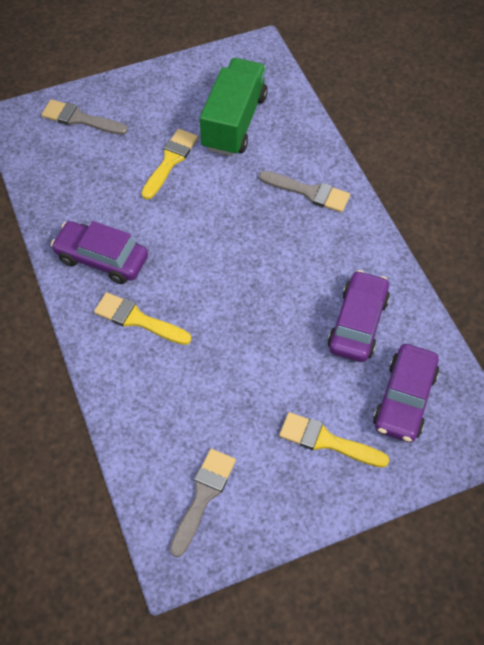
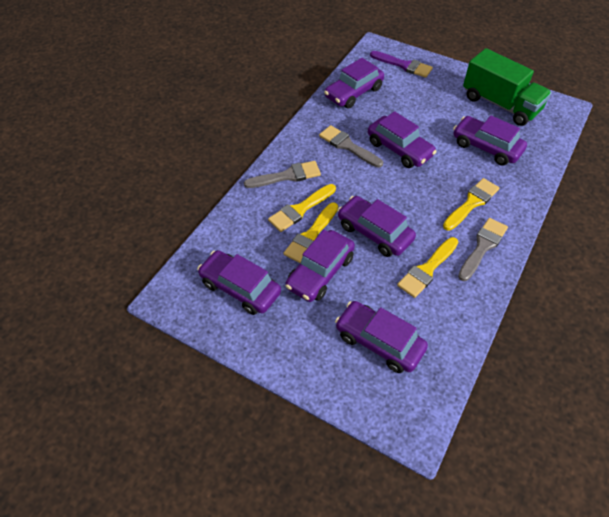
purple brush: none = 0 -> [370,51,433,78] = 1
purple car: [51,221,148,284] [327,270,390,362] [373,344,439,442] = 3 -> [197,250,281,315] [285,230,355,302] [324,58,384,108] [335,301,428,373] [337,196,416,257] [368,111,437,168] [453,116,527,166] = 7
yellow brush: [94,292,191,345] [142,129,198,200] [279,412,389,468] = 3 -> [268,184,336,232] [284,202,338,263] [397,237,458,298] [443,178,499,230] = 4

